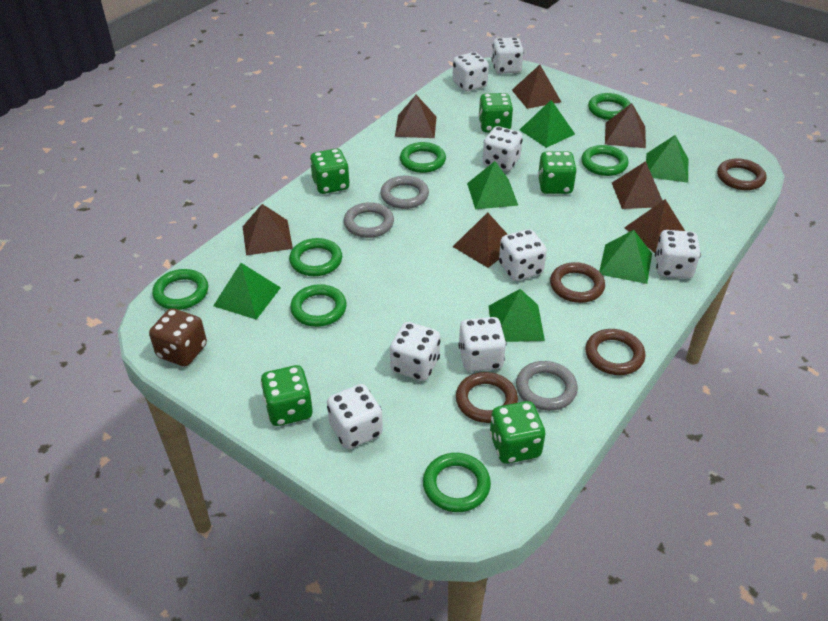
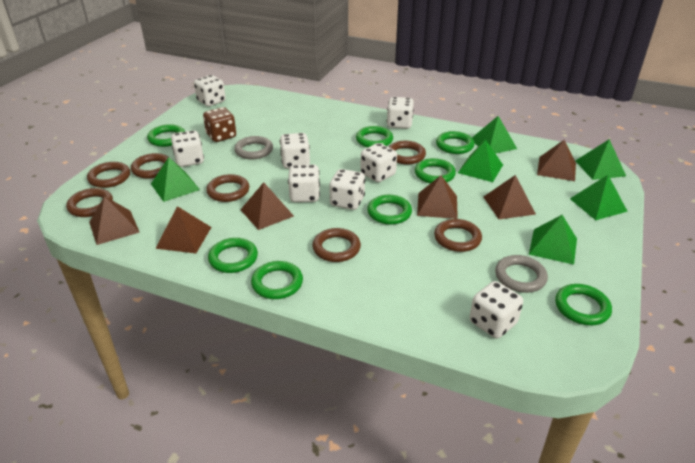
brown pyramid: [243,204,293,256] [395,95,437,138] [453,212,508,268] [512,65,561,109] [605,103,646,148] [612,161,663,209] [624,199,685,253] = 7 -> [89,196,140,245] [155,206,211,253] [240,182,294,230] [417,175,458,219] [484,175,536,219] [537,140,576,181] = 6
brown ring: [456,372,518,423] [550,262,605,303] [585,329,645,375] [717,158,767,190] = 4 -> [66,188,113,217] [87,162,130,188] [131,153,168,179] [206,174,250,202] [312,228,361,262] [389,141,426,164] [434,219,482,252] = 7
green dice: [260,365,313,426] [310,148,350,194] [478,93,513,132] [490,401,546,464] [538,151,577,194] = 5 -> none = 0
green ring: [152,269,208,310] [289,238,342,276] [290,284,347,327] [400,142,446,173] [423,453,491,512] [581,145,629,176] [588,93,631,120] = 7 -> [147,124,185,147] [208,238,258,273] [251,261,303,299] [356,126,393,148] [367,195,412,225] [415,158,456,183] [436,131,474,154] [555,284,612,326] = 8
grey ring: [344,202,394,238] [380,176,429,209] [516,361,578,411] = 3 -> [234,136,273,159] [495,255,548,293] = 2

